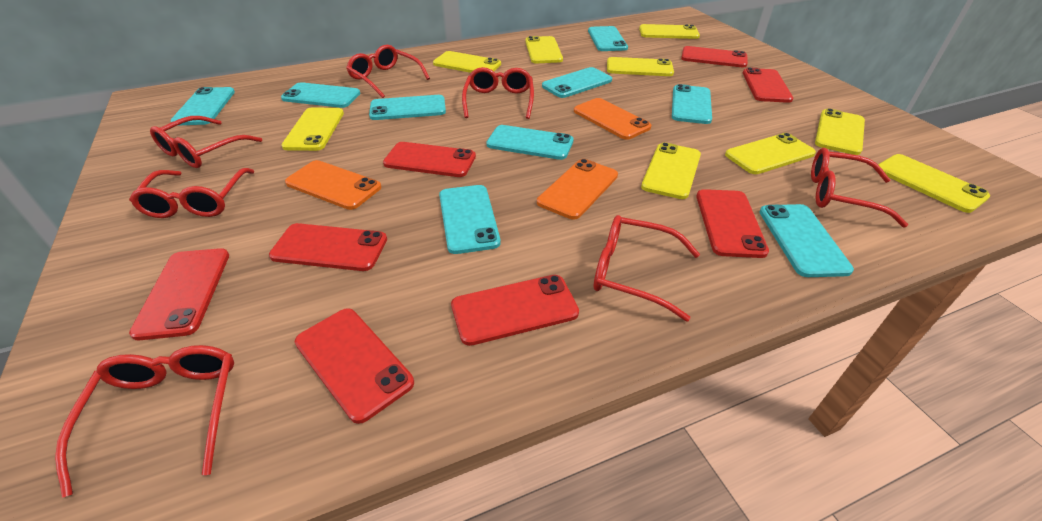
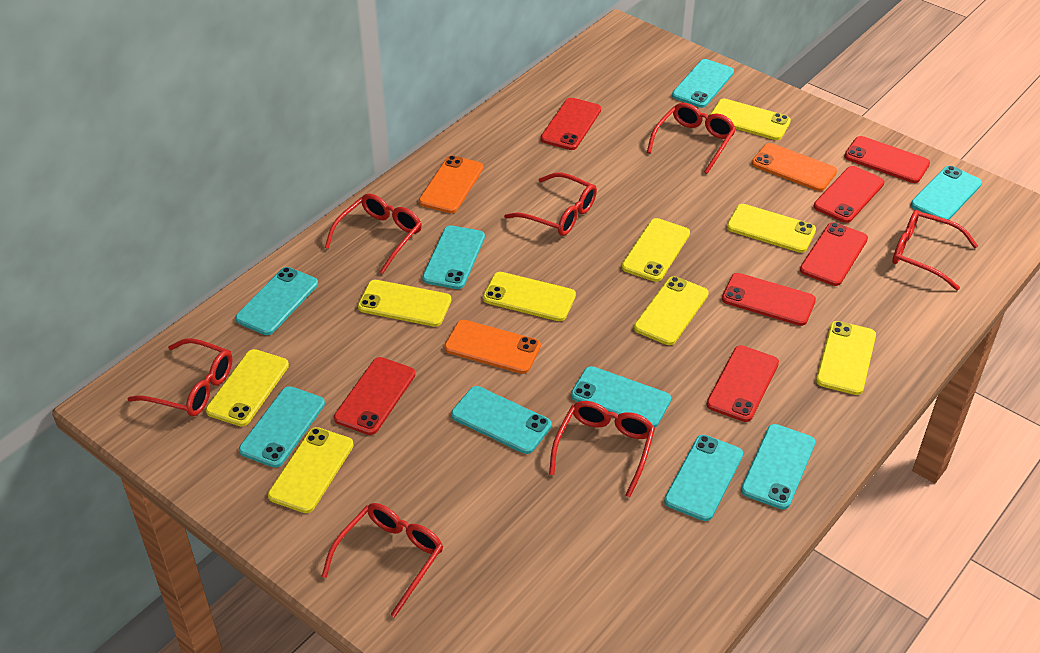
red phone: [129,248,229,340] [269,223,387,271] [295,308,414,424] [383,142,476,177] [451,275,579,346] [681,46,748,68] [696,189,769,258] [743,67,793,103] = 8 -> [334,357,415,435] [541,98,601,150] [706,345,779,422] [722,273,816,326] [800,222,868,286] [814,166,885,223] [844,136,930,183] = 7

